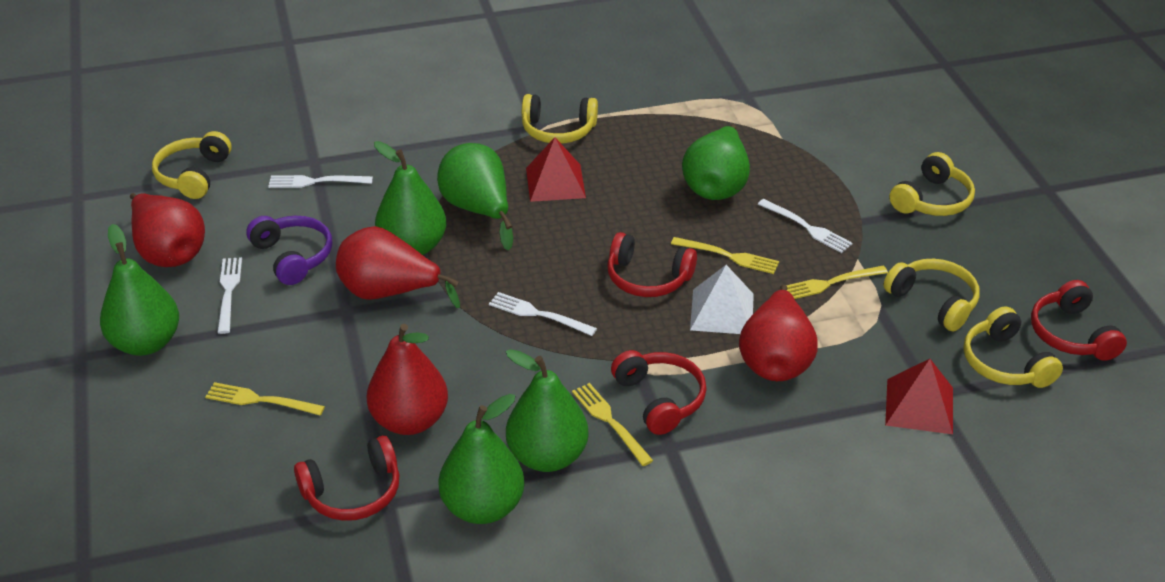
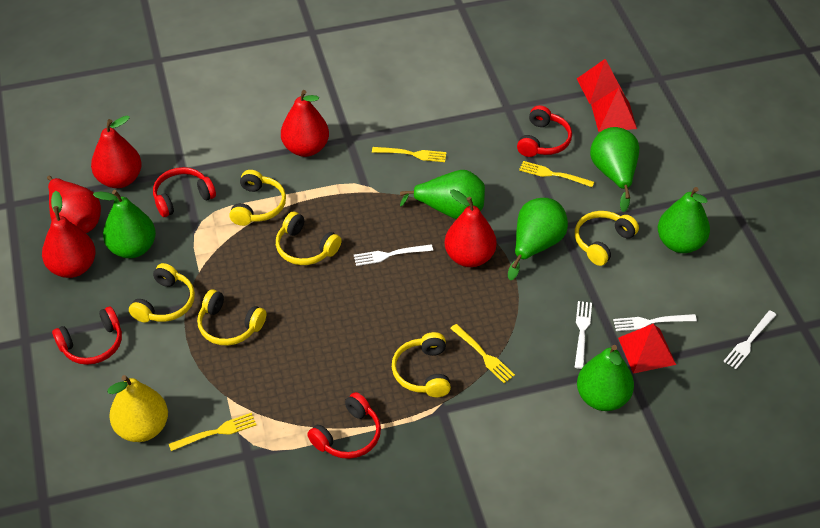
purple headphones: [246,216,332,285] = 1 -> none = 0
red pear: [130,193,205,267] [336,226,460,308] [367,324,448,435] [739,285,818,381] = 4 -> [42,191,96,278] [47,175,101,233] [91,115,142,188] [281,90,329,157] [445,189,497,267] = 5
red pyramid: [526,137,586,202] [885,359,953,434] = 2 -> [577,59,624,104] [591,88,637,132] [618,324,676,374] = 3
white pyramid: [690,265,754,334] = 1 -> none = 0
yellow headphones: [152,131,232,199] [522,94,598,144] [884,259,980,331] [890,152,975,216] [963,307,1063,388] = 5 -> [129,263,195,323] [197,289,266,346] [229,170,286,226] [276,212,342,265] [392,332,451,397] [575,211,639,266] = 6
yellow pear: none = 0 -> [107,375,168,442] = 1

